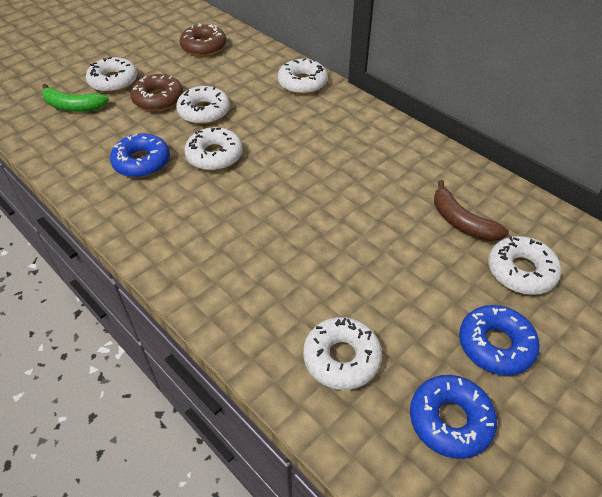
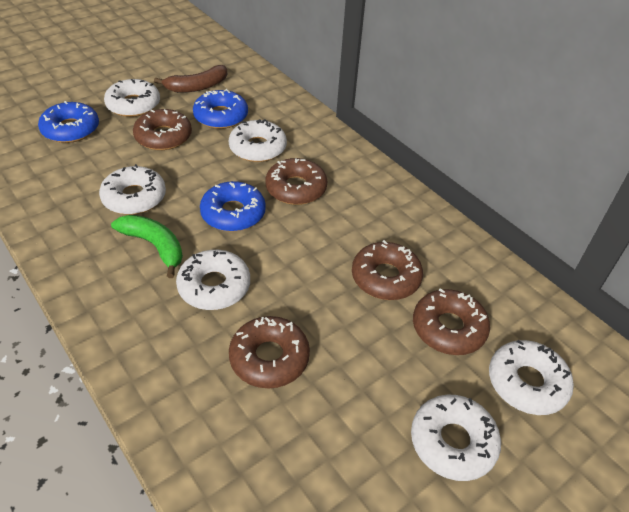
brown donut: [130,74,183,111] [180,23,226,56] = 2 -> [133,109,192,150] [229,316,310,389] [265,158,327,205] [352,240,423,300] [413,288,490,355] = 5

